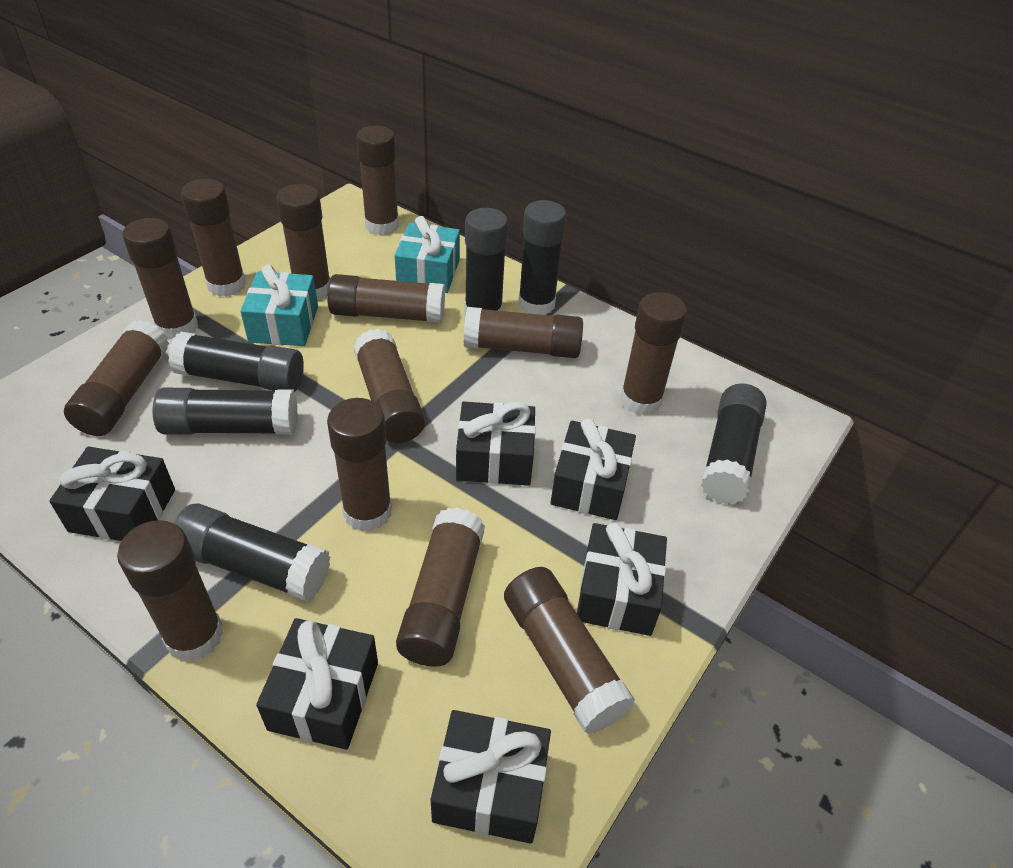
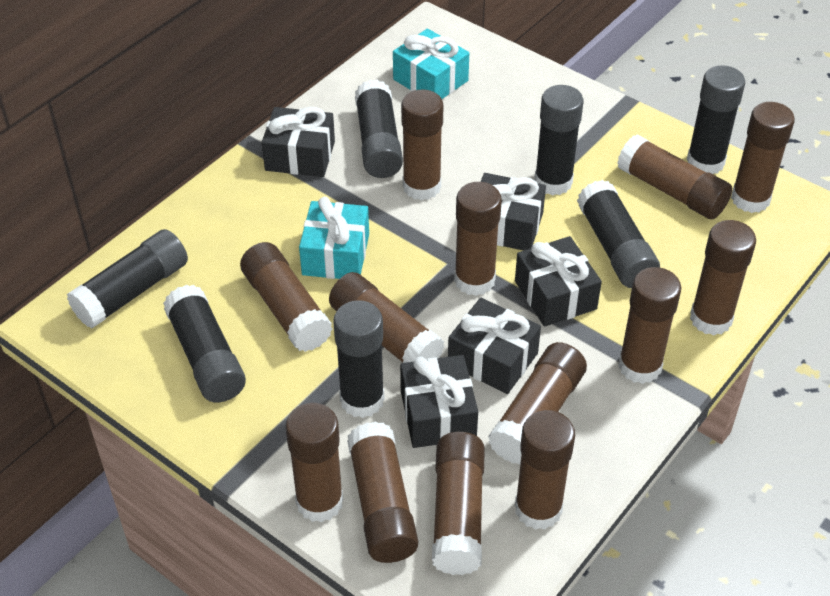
black gift: [49,447,175,541] [256,618,378,750] [431,710,551,844] [456,402,536,485] [551,418,636,520] [577,522,667,636] = 6 -> [262,107,335,177] [400,355,478,448] [448,298,541,394] [481,173,546,251] [515,236,602,327] = 5
black glue stick: [152,388,298,435] [168,332,304,392] [174,503,330,601] [465,208,508,314] [518,200,567,315] [701,384,767,504] = 6 -> [67,229,188,329] [163,285,246,403] [333,300,384,418] [355,80,403,178] [534,85,584,195] [577,180,660,288] [687,65,745,174] = 7

